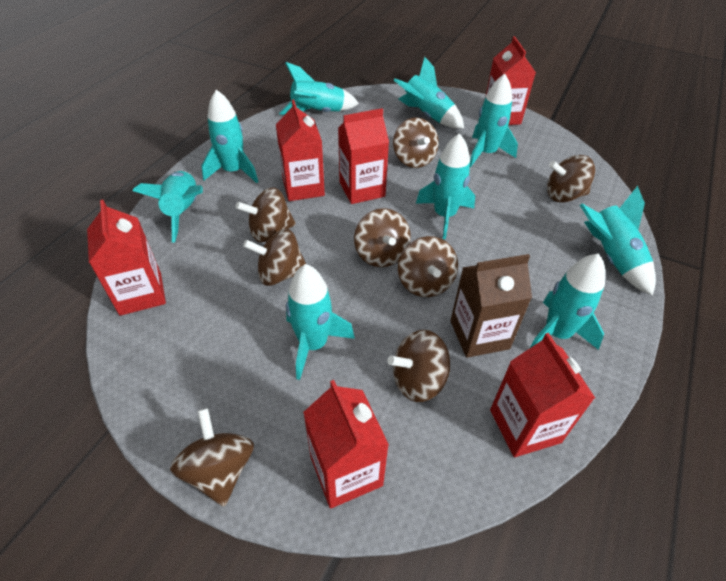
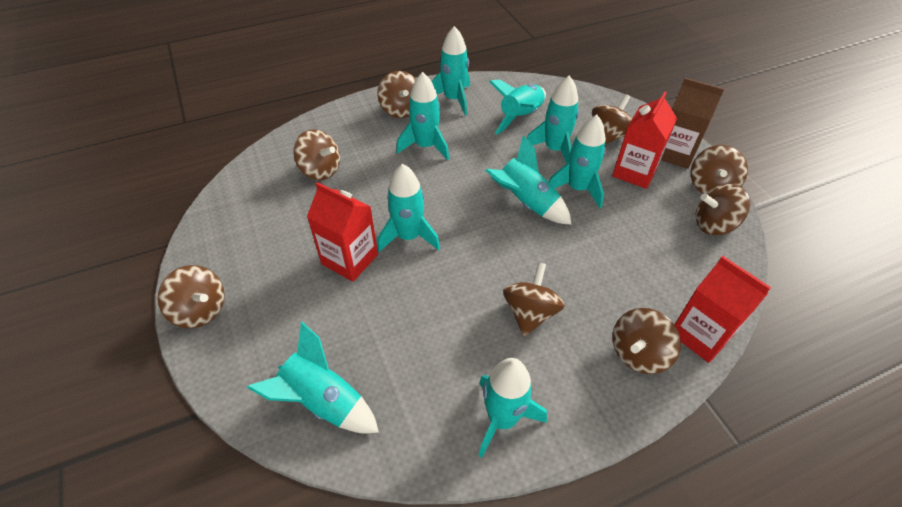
red carton: [87,200,166,316] [276,99,325,201] [303,380,389,509] [338,108,389,204] [485,36,536,125] [490,333,595,457] = 6 -> [307,182,378,282] [612,92,677,189] [674,256,771,363] = 3

